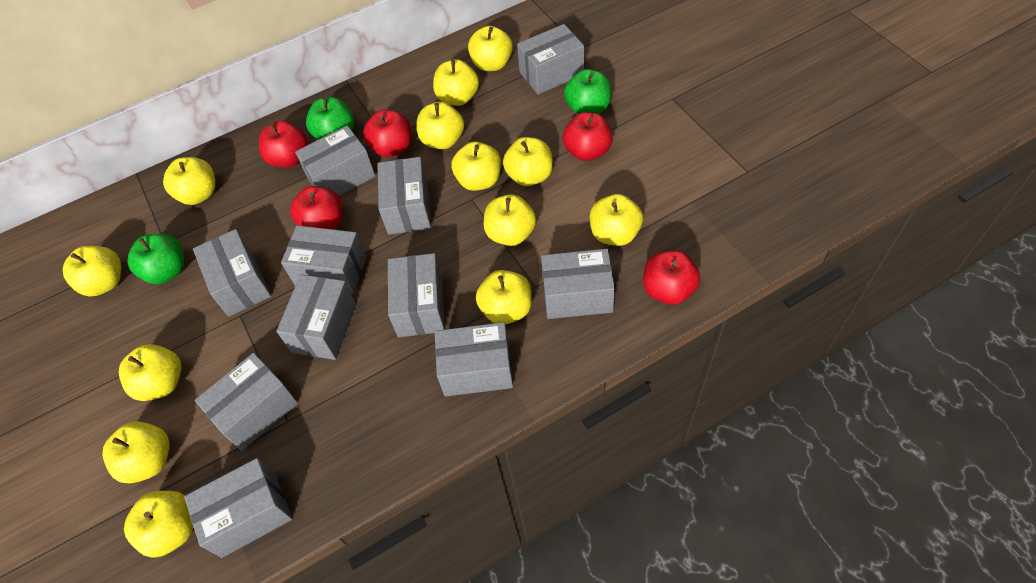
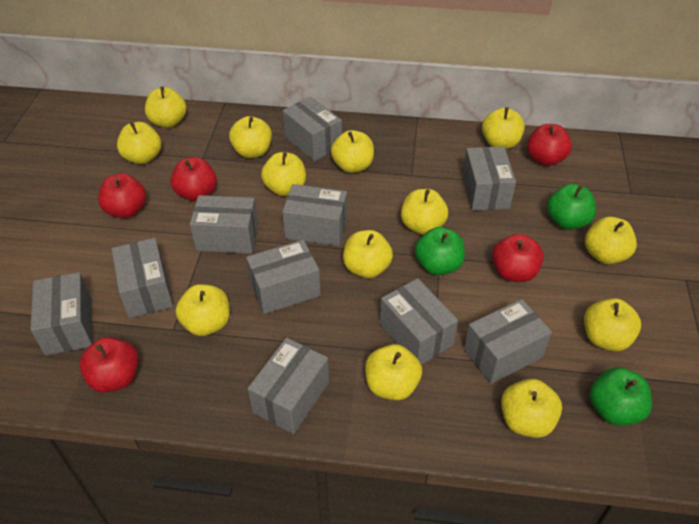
grey box: [184,458,293,558] [193,229,271,317] [195,353,298,451] [276,275,356,360] [281,225,367,294] [295,126,375,196] [377,157,431,235] [388,253,445,337] [435,322,513,397] [517,24,584,95] [541,249,615,319] = 11 -> [30,272,92,356] [111,238,173,318] [190,195,258,254] [246,240,321,314] [248,338,329,434] [282,184,347,246] [283,97,342,161] [380,278,458,365] [462,146,516,211] [464,299,552,384] = 10

